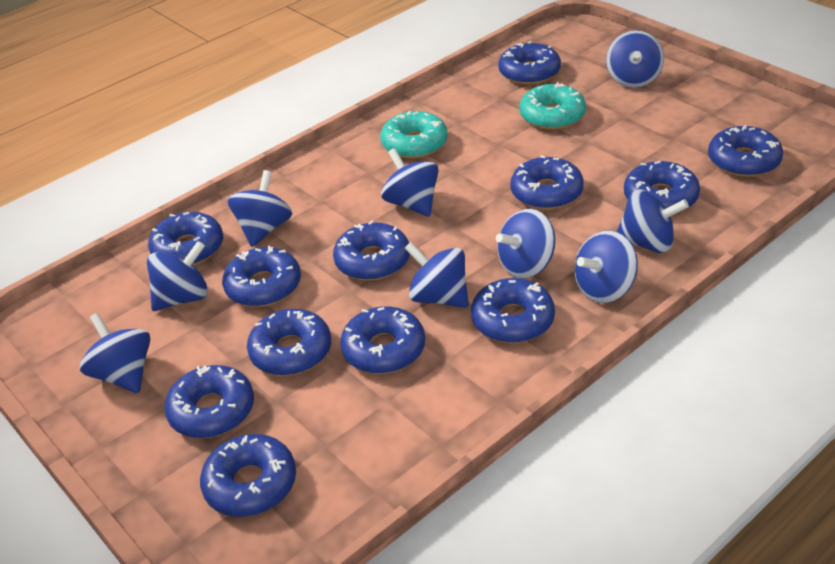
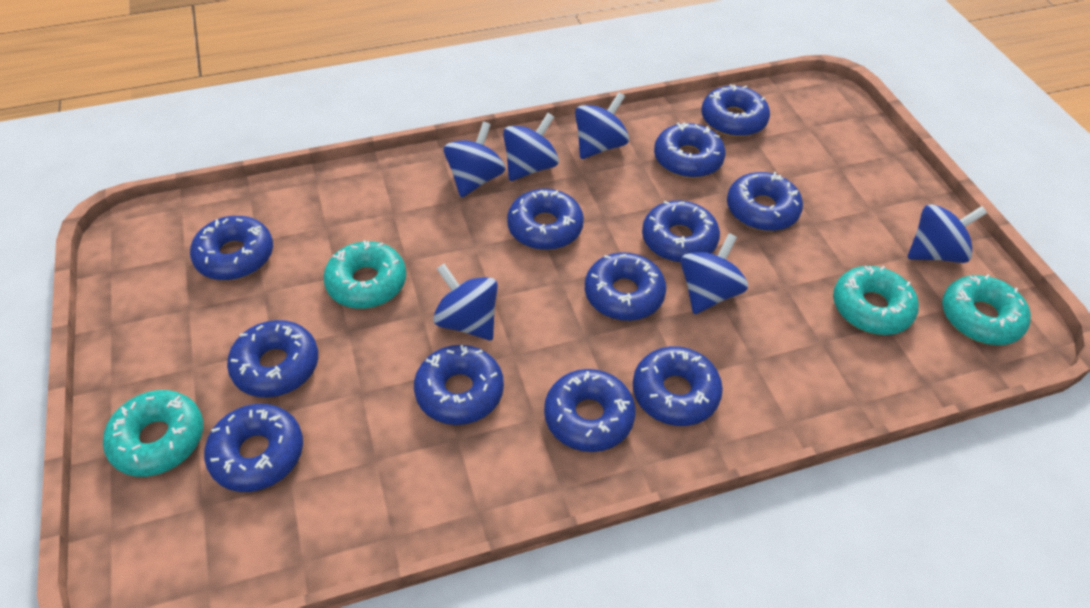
blue spinning top: [80,313,150,393] [147,241,208,311] [228,170,292,247] [381,148,439,217] [405,242,469,308] [496,209,555,279] [574,230,638,303] [606,30,664,88] [617,189,689,253] = 9 -> [433,264,498,340] [444,122,505,198] [503,113,559,181] [575,92,629,159] [681,233,748,314] [908,204,987,263] = 6
turquoise donut: [380,111,448,158] [519,82,586,130] = 2 -> [103,390,203,477] [323,240,406,309] [833,265,919,335] [942,274,1031,345] = 4

